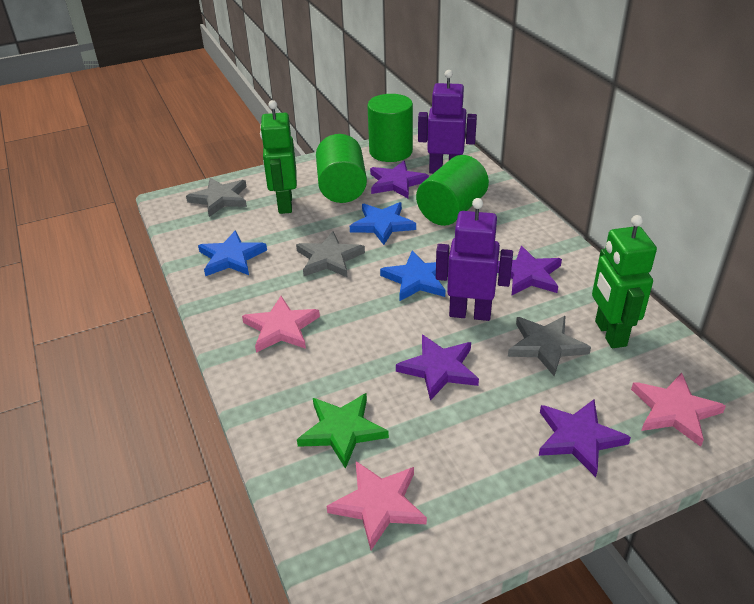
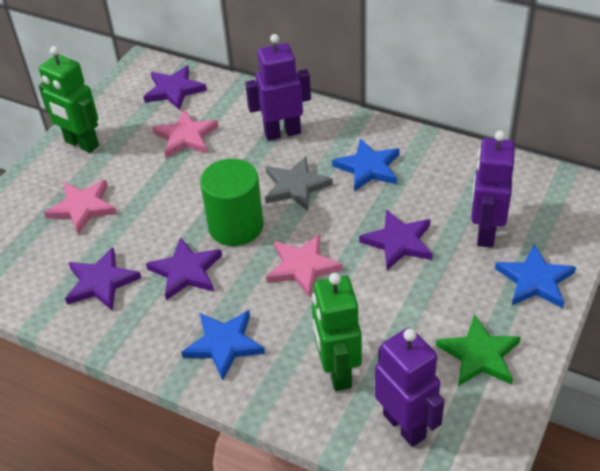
green cylinder: [316,134,367,203] [367,94,413,162] [416,155,489,226] = 3 -> [200,159,264,246] = 1
grey star: [186,178,247,217] [296,231,365,278] [508,316,591,376] = 3 -> [265,157,333,211] = 1
purple robot: [418,70,477,174] [436,198,513,321] = 2 -> [245,34,311,141] [375,328,445,447] [471,130,515,248] = 3

